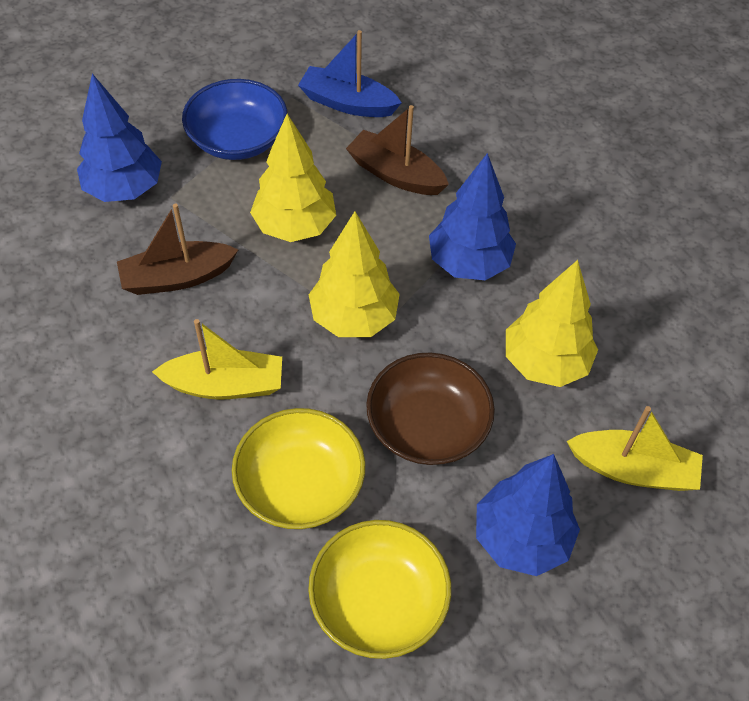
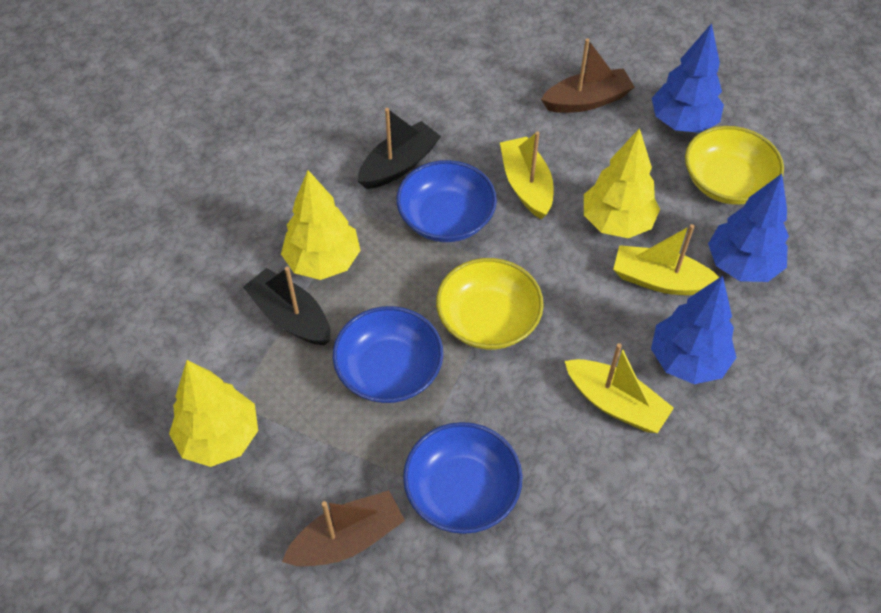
black boat: none = 0 -> [243,267,330,345] [358,108,441,189] = 2
blue boat: [298,30,402,117] = 1 -> none = 0
blue bowl: [182,79,288,160] = 1 -> [333,306,443,403] [396,160,497,242] [403,422,523,534] = 3
brown bowl: [366,353,495,465] = 1 -> none = 0
yellow boat: [152,319,282,400] [567,406,703,491] = 2 -> [500,131,554,219] [565,343,674,433] [613,224,719,295] = 3

